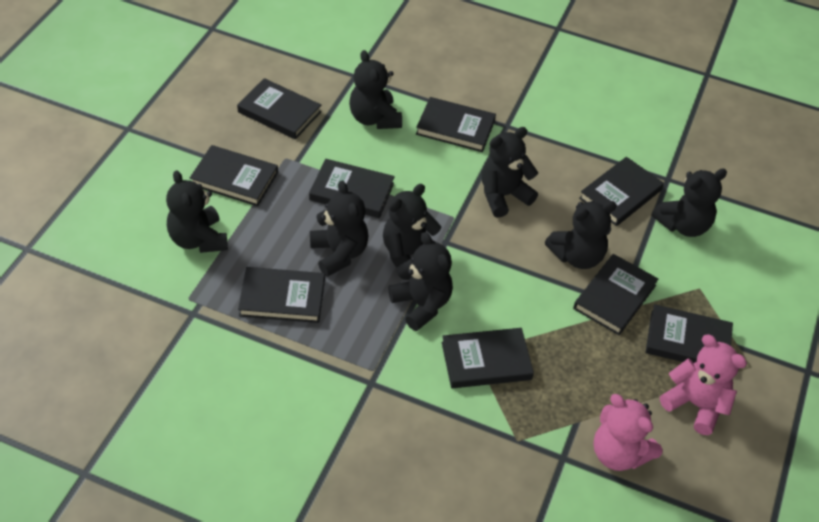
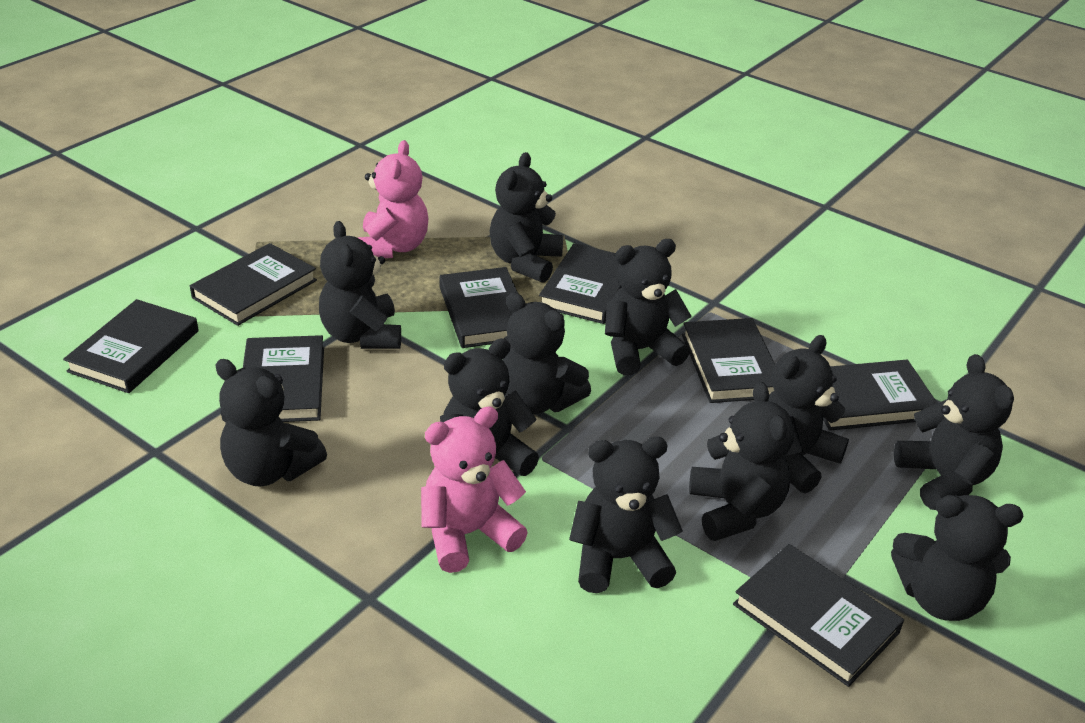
black book: [190,145,278,206] [237,78,321,139] [238,267,325,323] [309,159,395,218] [416,97,496,152] [442,328,534,388] [573,254,658,335] [579,157,664,226] [645,304,733,363] = 9 -> [63,299,199,393] [190,243,317,326] [243,335,324,422] [439,267,518,348] [539,243,622,324] [682,318,775,403] [733,544,904,687] [823,360,937,431] = 8
black teddy bear: [166,170,228,253] [310,181,368,277] [349,50,402,129] [383,184,442,280] [388,232,453,331] [481,127,538,218] [545,201,617,269] [652,168,727,237] = 8 -> [215,359,327,487] [319,221,401,349] [440,338,539,476] [490,152,563,283] [503,292,591,414] [569,436,683,593] [605,239,692,375] [689,382,794,541] [768,335,849,493] [891,495,1023,621] [894,354,1014,510] = 11

